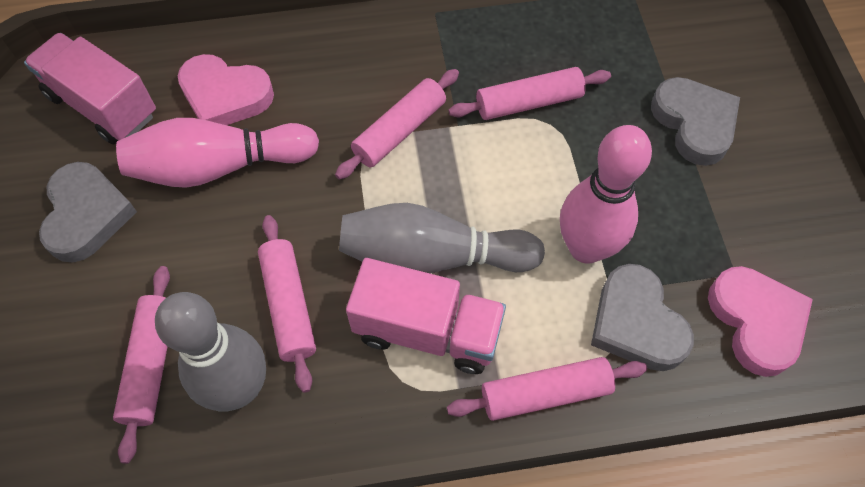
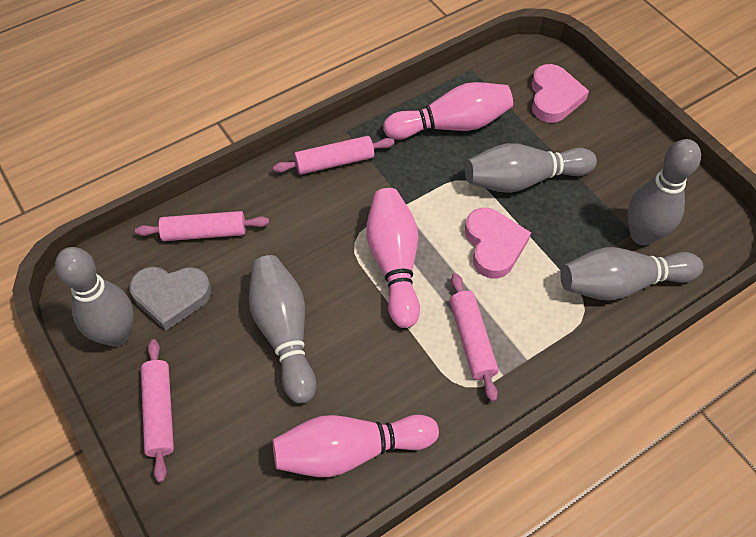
grey bowling pin: [155,292,266,411] [339,203,545,274] = 2 -> [55,247,134,347] [249,255,316,403] [465,143,597,193] [560,247,703,301] [628,139,701,245] = 5
grey heart: [39,162,137,262] [591,264,694,371] [651,77,740,166] = 3 -> [129,267,212,331] = 1
pink bowling pin: [116,118,319,188] [560,125,652,264] = 2 -> [273,415,439,477] [366,188,420,328] [383,82,513,140] = 3
pink rolling pin: [113,266,170,464] [258,215,316,393] [335,69,459,180] [447,357,647,421] [449,67,611,120] = 5 -> [135,211,269,241] [141,339,174,482] [273,136,395,175] [450,273,498,402] = 4
pink truck: [24,33,156,145] [346,258,506,374] = 2 -> none = 0

